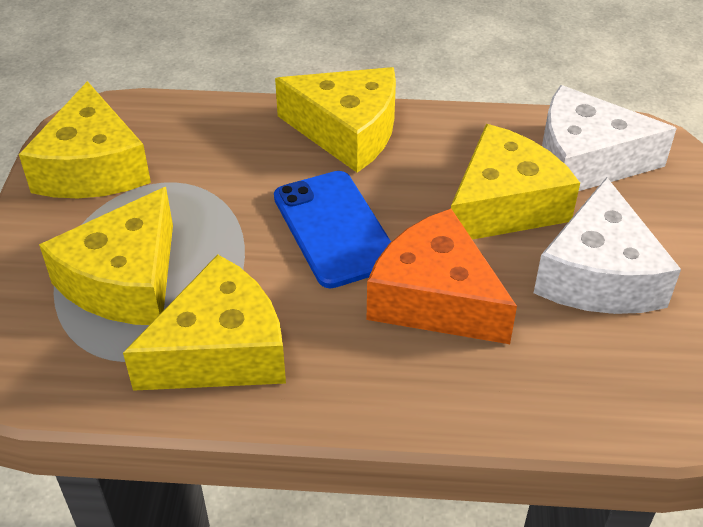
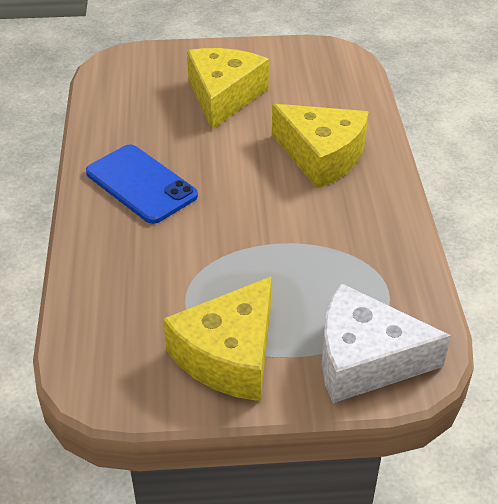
orange cheese: [367,209,517,344] = 1 -> none = 0
white cheese: [534,177,681,314] [542,85,677,191] = 2 -> [322,283,451,403] = 1
yellow cheese: [19,81,151,198] [39,187,173,325] [123,254,286,391] [275,67,396,173] [451,124,580,240] = 5 -> [163,277,271,401] [187,48,269,130] [272,104,369,189] = 3

